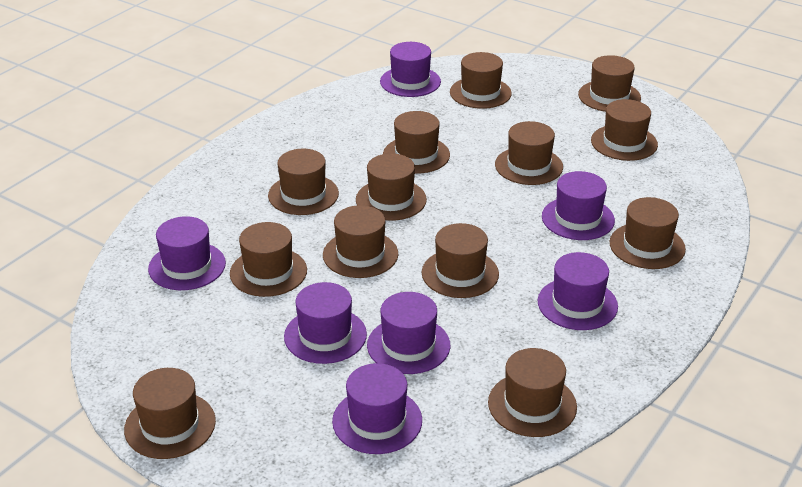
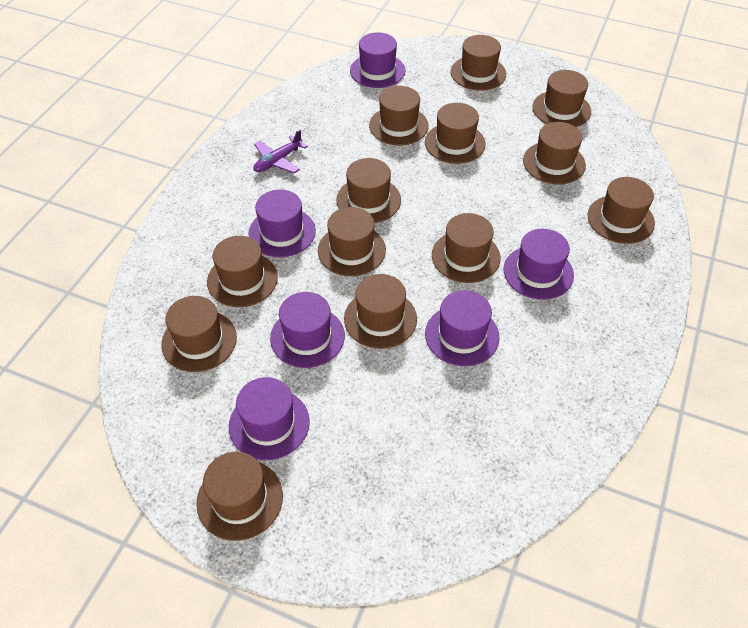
purple hat: [148,216,226,290] [284,282,367,364] [332,363,422,454] [367,292,450,374] [380,42,441,97] [538,252,618,330] [542,171,615,240] = 7 -> [229,377,309,460] [248,189,316,257] [270,292,345,368] [350,32,405,88] [425,290,500,366] [504,229,574,300] = 6
purple plane: none = 0 -> [253,129,308,173] = 1

